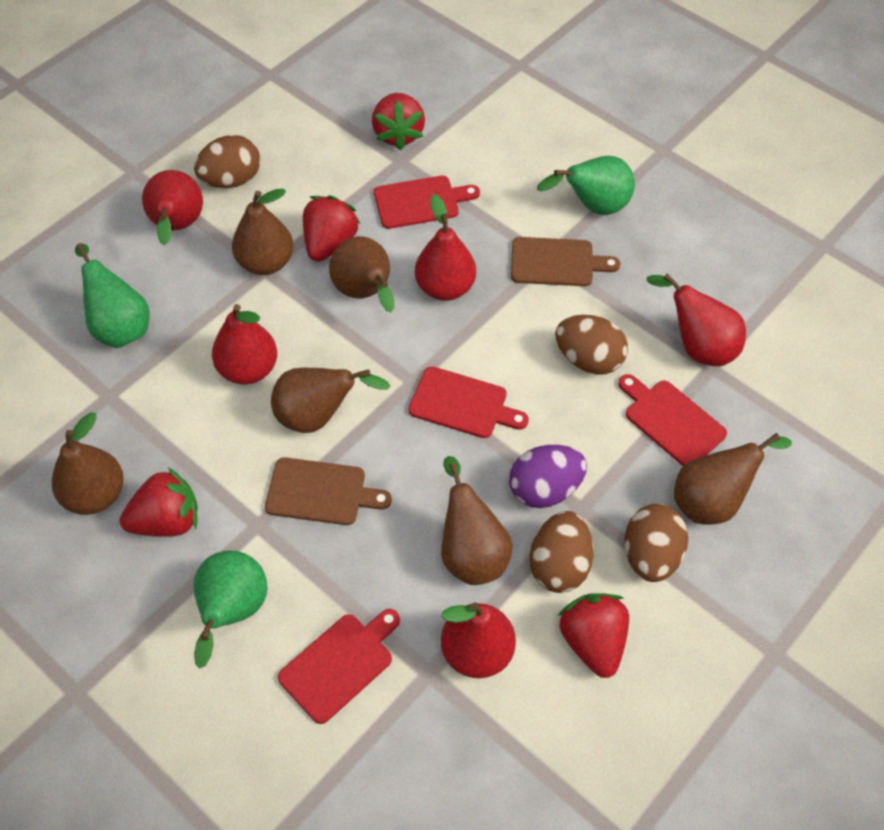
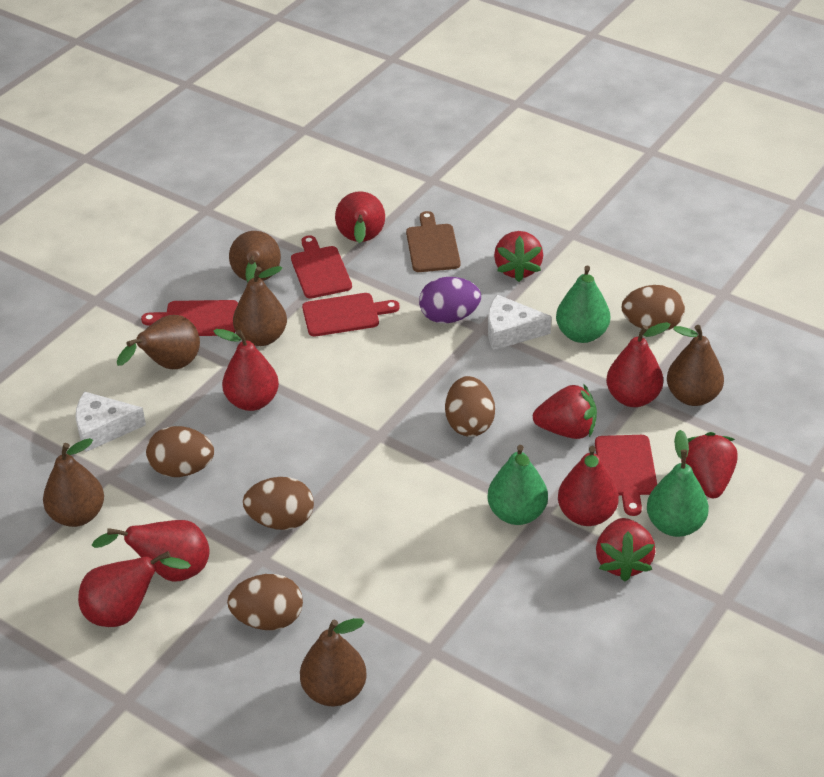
brown cutting board: [265,457,392,525] [511,237,620,286] = 2 -> [406,211,461,272] = 1
brown egg: [194,135,260,188] [530,511,593,593] [555,315,628,375] [625,504,688,582] = 4 -> [146,426,214,477] [227,574,303,630] [243,477,314,530] [445,376,495,437] [622,285,685,331] = 5
red pear: [142,170,203,245] [212,304,277,385] [415,194,476,301] [441,603,516,678] [647,273,746,366] = 5 -> [78,551,191,627] [92,520,209,582] [214,329,279,411] [335,191,385,243] [558,446,619,526] [606,322,671,407] = 6
white cheese: none = 0 -> [75,391,146,452] [488,294,551,350] = 2

